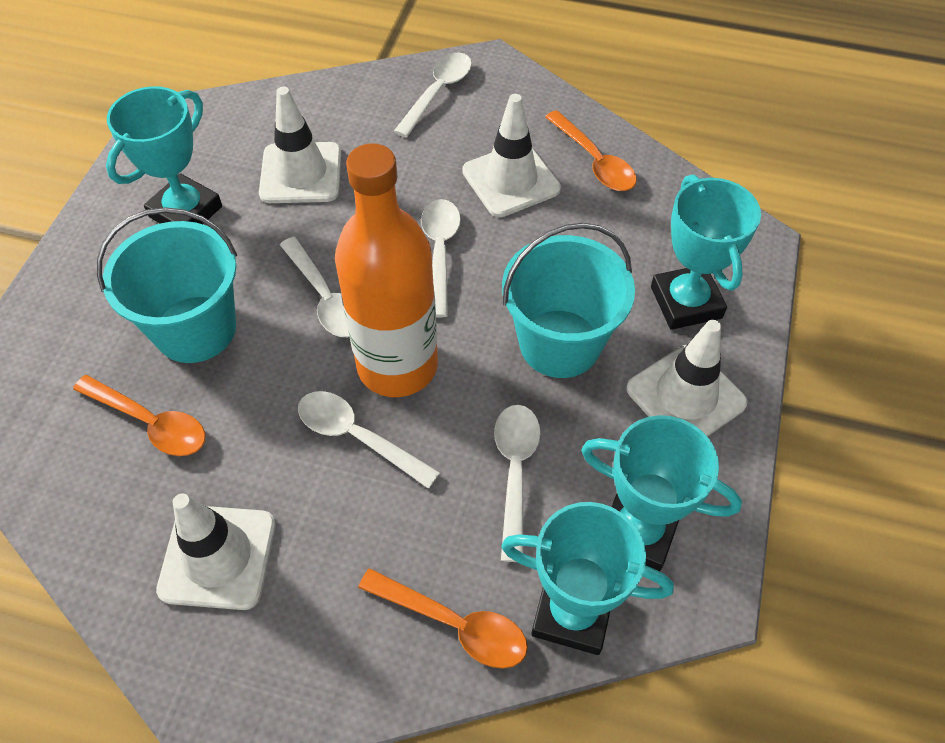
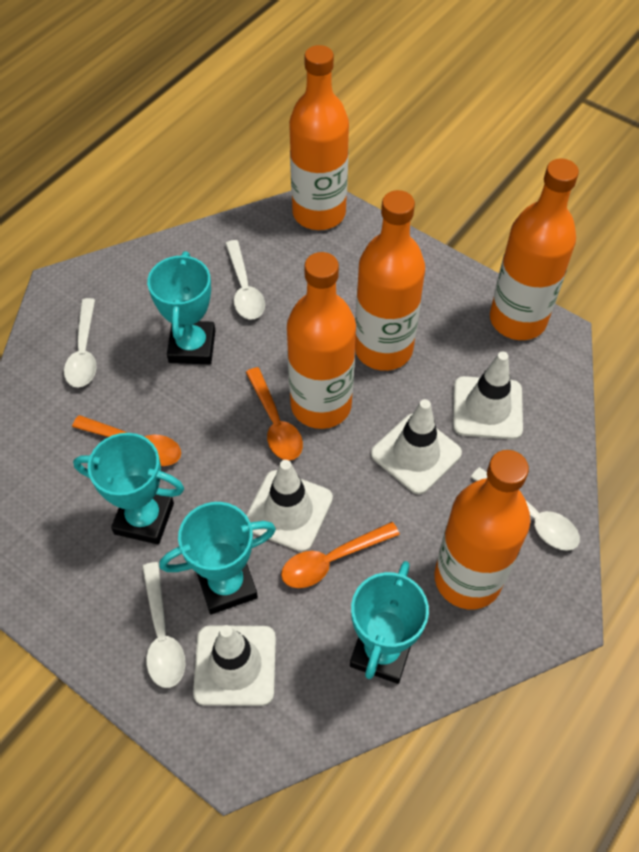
orange bottle: [335,143,438,397] = 1 -> [287,252,356,429] [289,45,349,230] [355,190,425,371] [434,450,530,609] [490,158,579,340] = 5
turquoise bucket: [97,207,237,363] [502,223,635,378] = 2 -> none = 0
white spoon: [280,237,349,337] [298,391,440,489] [394,52,472,138] [421,199,461,317] [494,405,541,562] = 5 -> [64,298,96,388] [142,562,185,688] [225,240,265,319] [471,467,580,551] = 4

